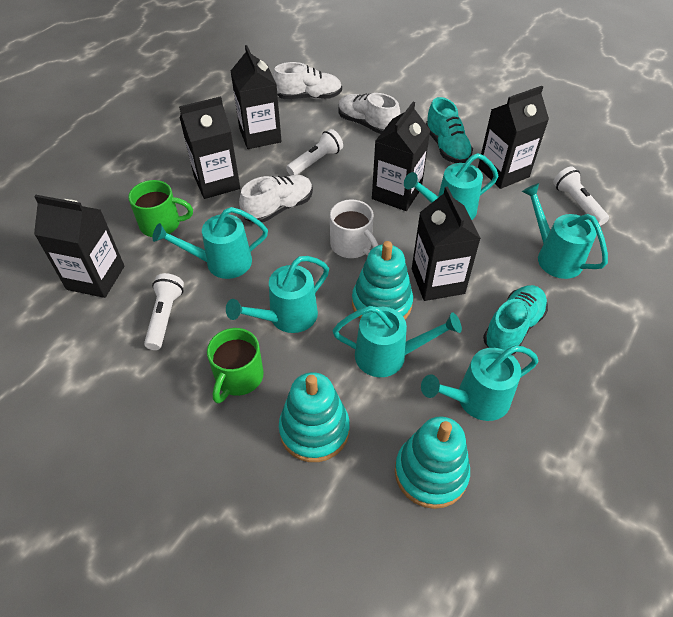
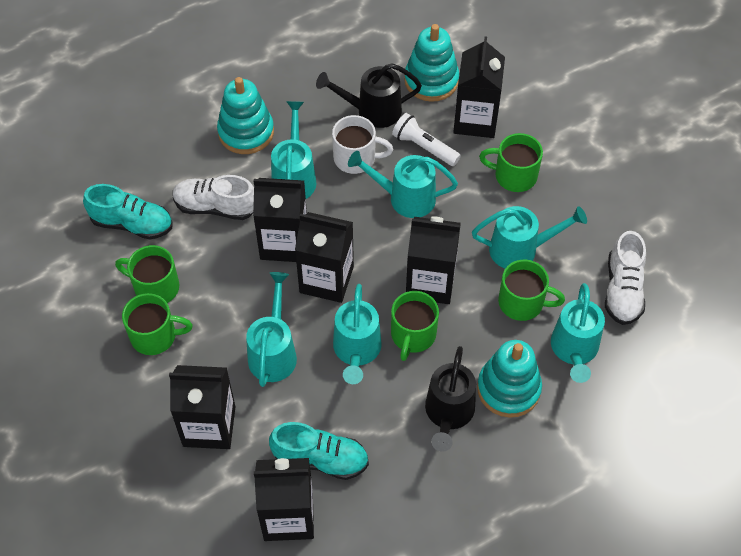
black watering can: none = 0 -> [316,63,422,128] [425,346,476,452] = 2
green mug: [128,180,193,237] [207,328,264,403] = 2 -> [115,245,179,303] [122,293,193,355] [391,291,439,361] [479,133,543,192] [498,260,565,321] = 5
white flashlight: [144,273,184,350] [286,129,343,175] [553,166,609,226] = 3 -> [392,113,461,166] = 1
white shoe: [239,175,313,223] [273,62,342,100] [338,93,401,134] = 3 -> [172,175,254,220] [605,231,646,325] = 2

